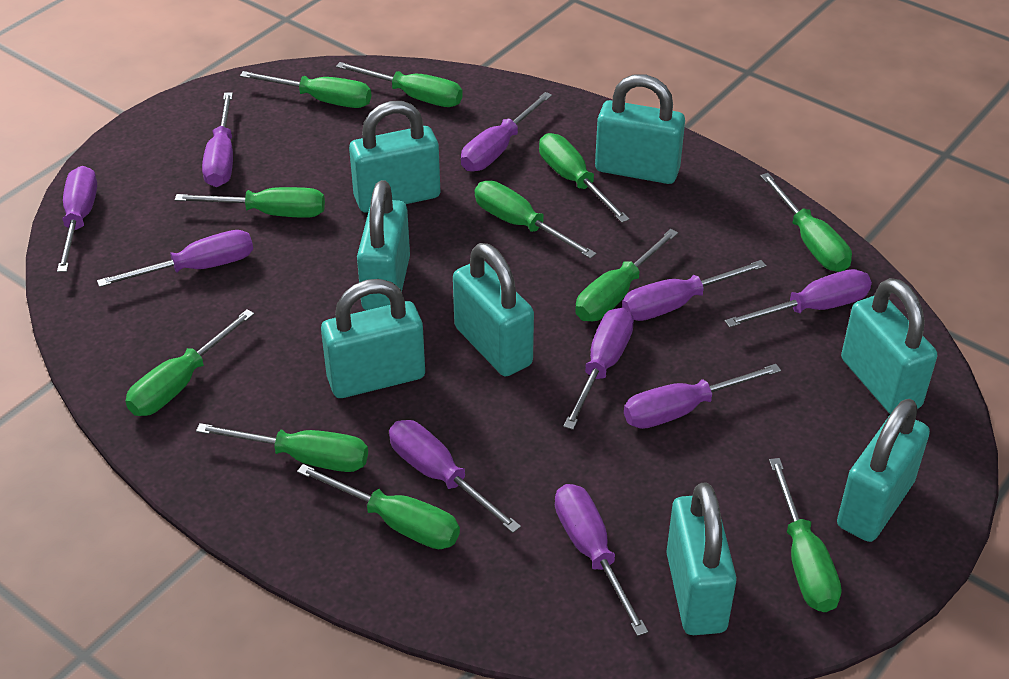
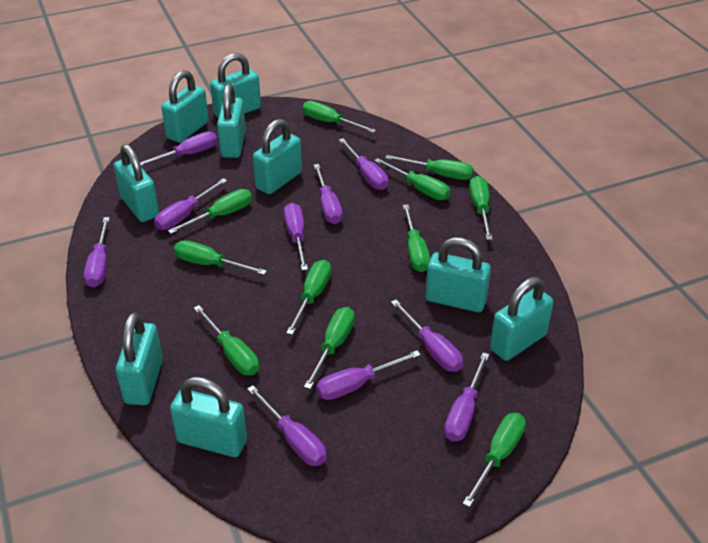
turquoise padlock: [321,279,425,398] [349,101,440,212] [357,180,410,310] [453,243,534,376] [595,74,685,184] [666,482,737,635] [837,399,930,542] [841,278,937,414] = 8 -> [114,144,159,222] [116,312,163,405] [161,70,209,143] [170,377,247,457] [210,53,261,118] [217,84,246,158] [253,119,302,194] [426,237,491,312] [490,277,554,361] = 9

